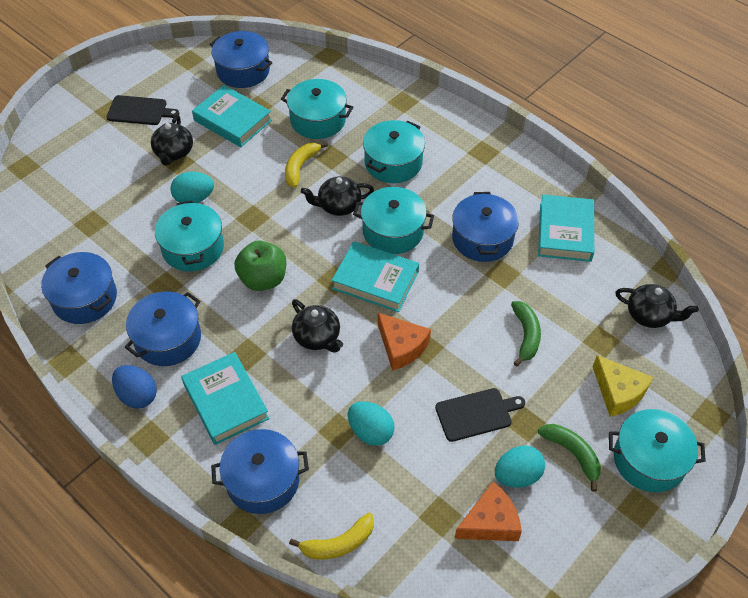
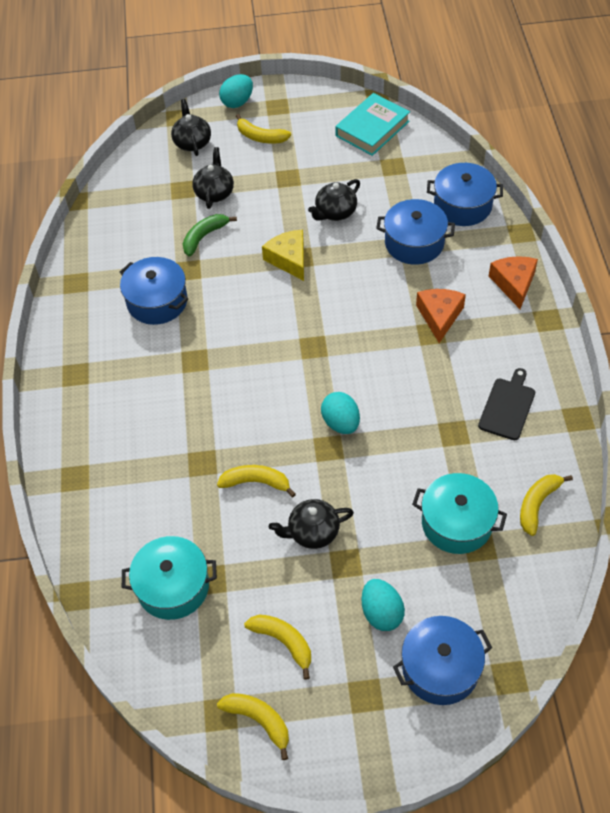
black cutting board: [107,95,179,125] [435,388,525,442] = 2 -> [478,368,535,440] = 1
blue egg: [112,365,157,408] = 1 -> none = 0
blue pot: [41,252,117,324] [125,292,201,366] [210,31,272,88] [211,429,309,514] [452,192,519,262] = 5 -> [120,257,188,325] [376,199,455,265] [393,616,492,705] [427,163,503,226] = 4
green apple: [235,241,286,291] = 1 -> none = 0
green banana: [511,301,541,366] [538,424,601,492] = 2 -> [183,214,237,257] = 1
turquoise book: [181,352,269,445] [192,85,272,147] [332,241,419,312] [538,194,594,262] = 4 -> [335,93,410,156] = 1
turquoise pot: [155,200,224,272] [281,79,353,139] [353,187,434,254] [363,120,425,183] [609,409,706,492] = 5 -> [122,536,217,620] [412,473,507,554] = 2
yellow banana: [285,142,328,188] [289,513,374,560] = 2 -> [217,465,296,497] [217,693,289,760] [236,114,291,144] [244,614,311,680] [520,474,573,536] = 5

